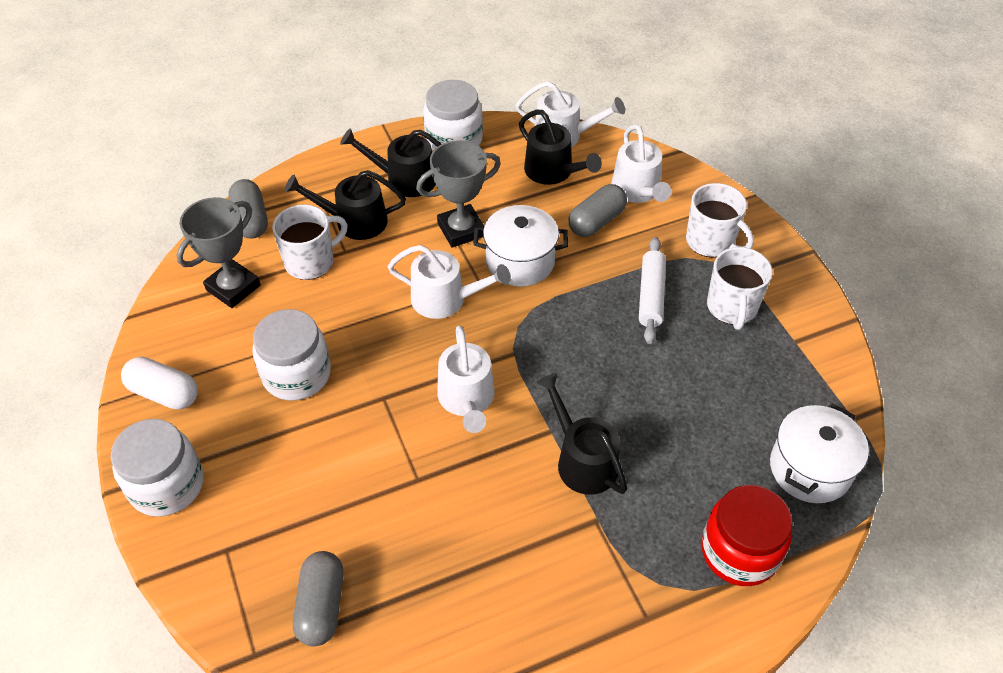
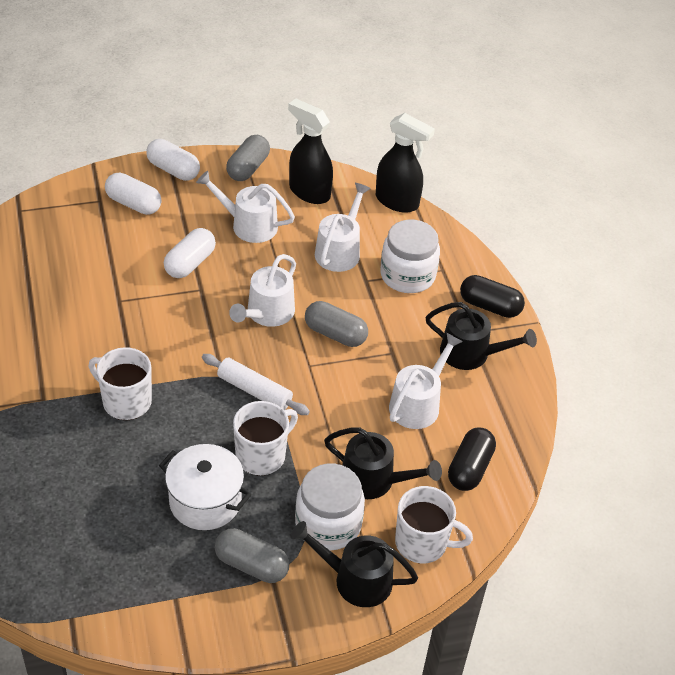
black capsule: none = 0 -> [448,428,496,491] [460,275,525,318] = 2
black spray bottle: none = 0 -> [288,99,333,204] [376,113,435,213] = 2
black watering can: [284,170,406,240] [340,129,441,197] [519,109,602,185] [536,373,627,495] = 4 -> [290,521,418,607] [324,427,442,499] [425,302,537,370] = 3
grey trophy: [177,197,260,308] [416,140,501,247] = 2 -> none = 0
red jar: [701,485,793,586] = 1 -> none = 0
white capsule: [121,357,198,410] = 1 -> [105,172,161,215] [146,139,200,181] [164,228,216,278] = 3
white jar: [111,419,203,517] [252,309,331,400] [423,80,483,151] = 3 -> [295,463,365,551] [380,220,440,293] = 2
white pot: [474,205,568,287] [770,403,869,503] = 2 -> [159,444,251,530] = 1

